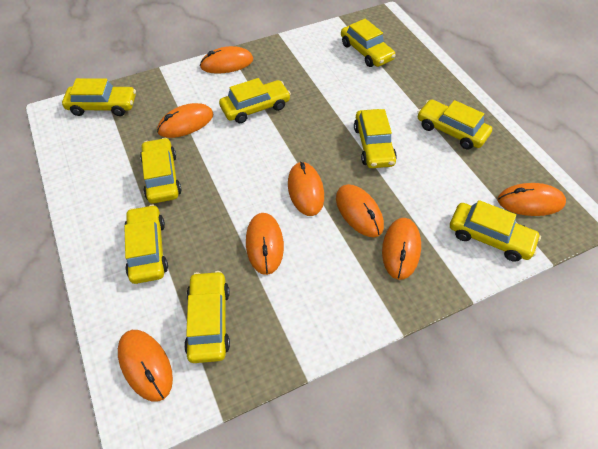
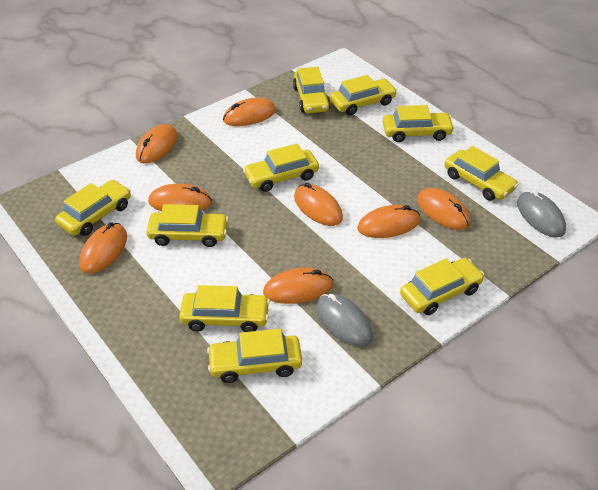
grey mouse: none = 0 -> [316,294,373,347] [517,190,566,238] = 2
yellow car: [62,78,136,116] [124,205,168,284] [140,138,182,204] [184,271,230,363] [219,78,291,123] [341,19,396,67] [354,109,397,168] [417,99,492,149] [450,200,541,262] = 9 -> [55,180,131,236] [146,204,229,247] [179,285,270,332] [207,329,302,383] [243,144,319,192] [293,67,330,114] [330,75,397,115] [383,105,454,142] [400,258,484,315] [444,146,518,201] = 10

